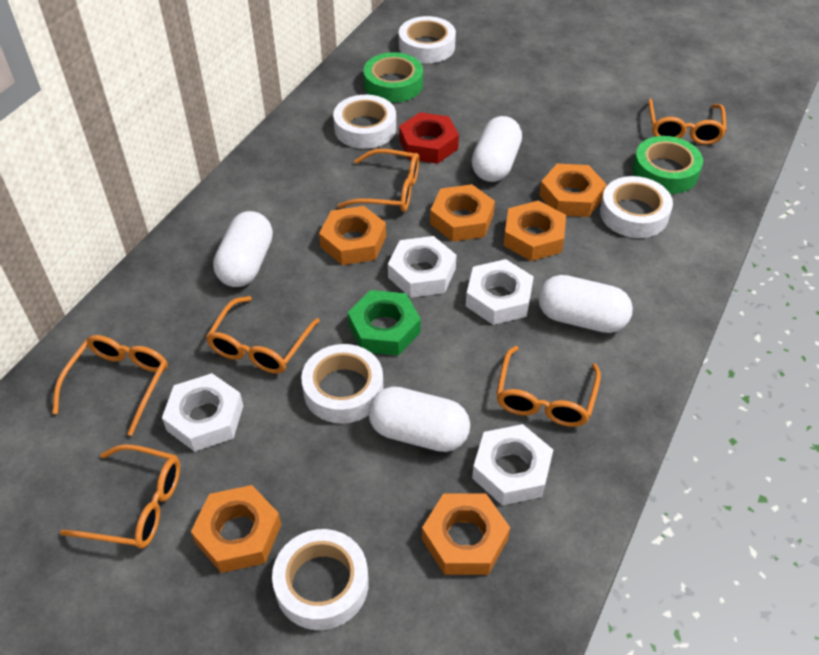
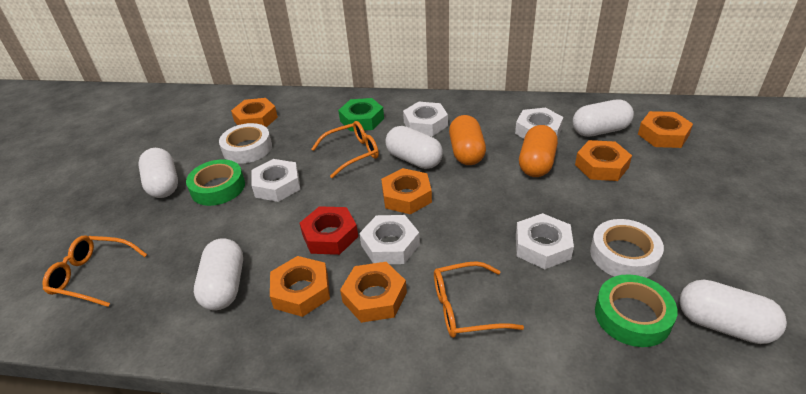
orange capsule: none = 0 -> [449,115,486,165] [519,125,558,177] = 2
orange glasses: [53,335,168,436] [60,444,180,549] [206,296,320,374] [337,149,419,212] [496,346,601,427] [648,99,727,145] = 6 -> [42,235,147,307] [312,121,379,178] [434,261,524,338] = 3
white capsule: [213,211,273,287] [368,387,470,452] [472,116,522,182] [538,275,633,333] = 4 -> [138,148,178,198] [194,239,243,310] [385,126,443,169] [573,100,634,137] [679,280,787,344] = 5
white nut: [162,373,243,452] [388,236,456,298] [466,259,534,325] [472,424,553,505] = 4 -> [251,159,300,202] [359,215,420,264] [403,102,448,136] [515,108,563,139] [516,213,574,269] = 5
white tape: [272,529,369,630] [301,344,384,423] [333,95,396,149] [399,16,456,63] [600,176,673,238] = 5 -> [219,123,272,164] [590,219,664,278] = 2

